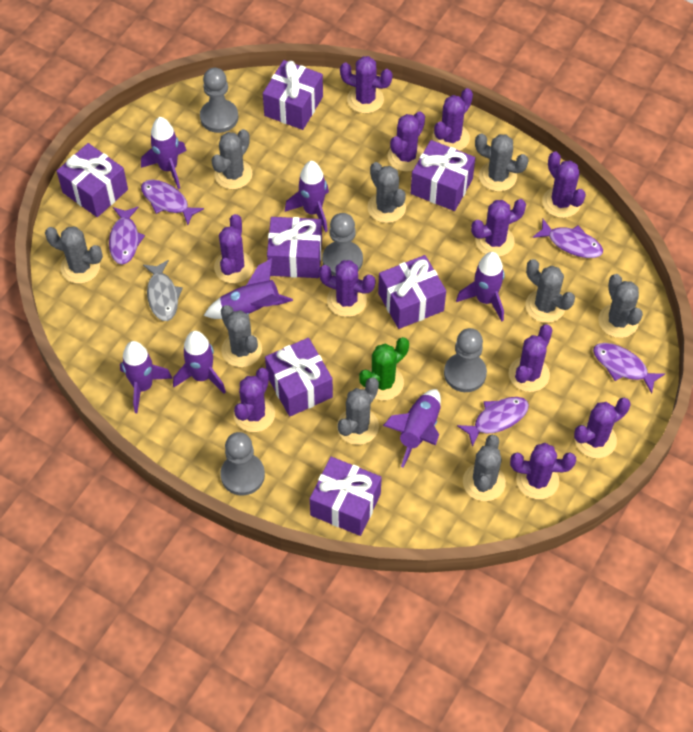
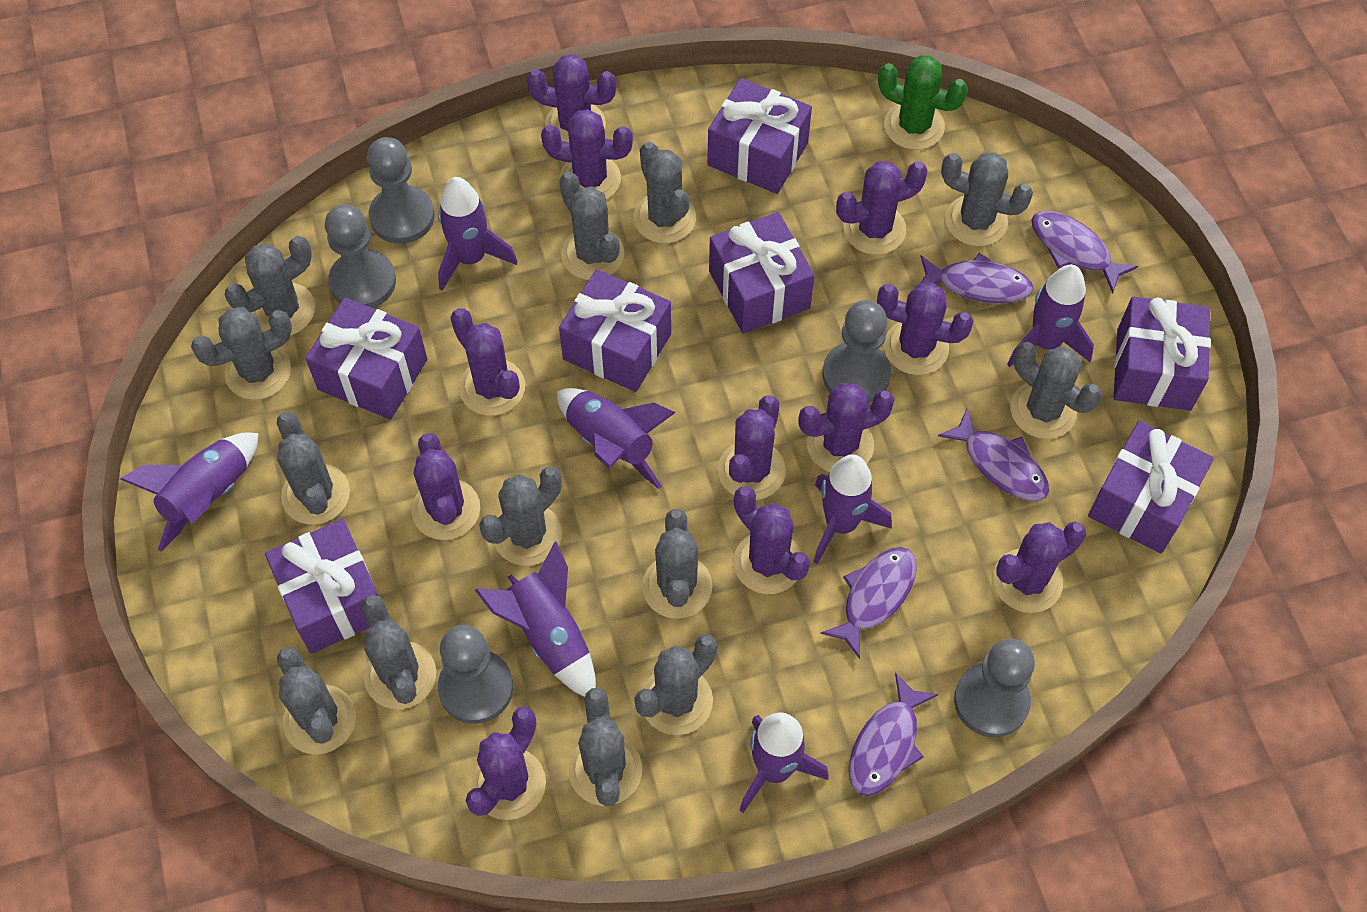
grey cactus: [45,227,103,284] [211,129,252,189] [221,305,262,367] [337,378,379,445] [367,162,406,223] [463,435,506,501] [475,133,528,192] [525,259,575,323] [598,274,643,338] = 9 -> [191,307,292,400] [225,236,315,336] [277,411,350,525] [277,647,356,755] [362,595,436,709] [479,467,562,566] [559,172,624,280] [568,688,642,806] [634,142,696,243] [634,634,718,735] [642,509,712,619] [941,153,1033,246] [1010,342,1102,439] = 13
grey fish: [143,260,183,321] = 1 -> none = 0
grey pawn: [200,68,238,133] [220,432,265,495] [322,213,363,276] [444,328,487,392] = 4 -> [325,204,396,308] [367,137,435,244] [438,625,513,724] [822,300,891,404] [954,639,1035,738] = 5

